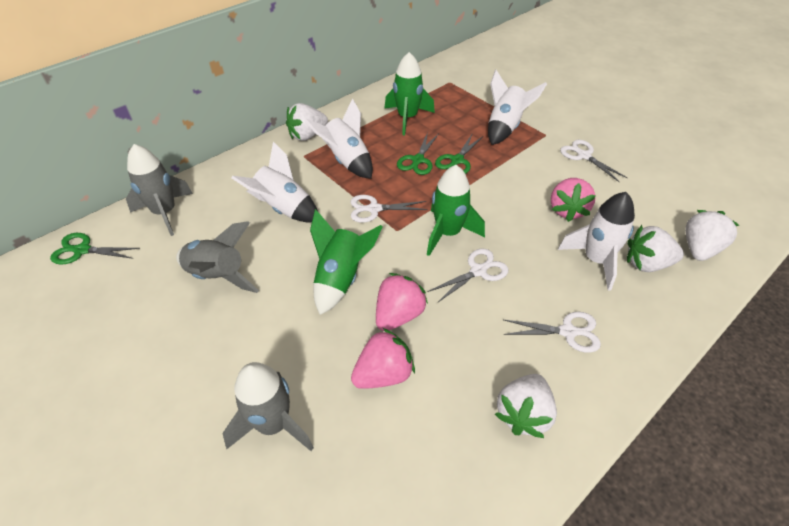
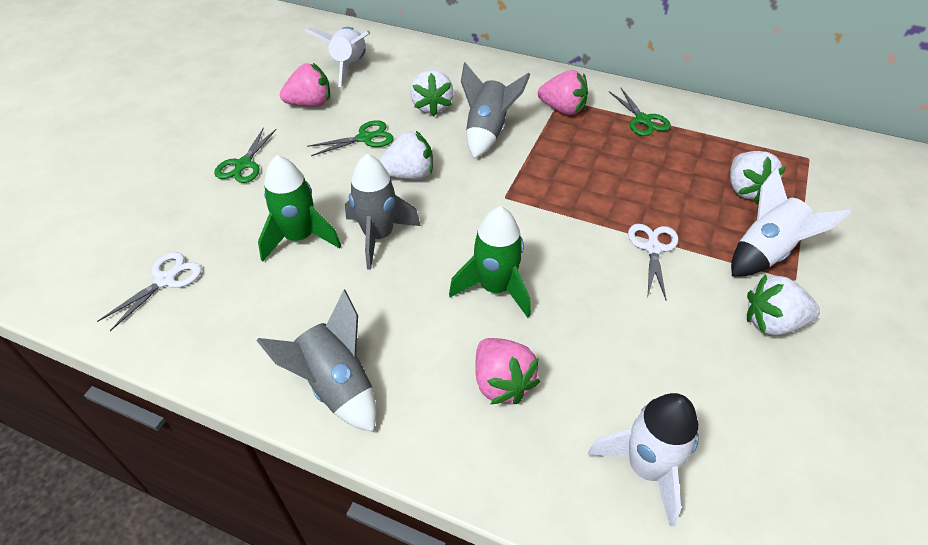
green rocket: [310,209,383,315] [384,52,435,135] [427,165,485,256] = 3 -> [258,155,341,261] [449,206,531,318] = 2
white rocket: [232,142,318,223] [304,99,373,179] [488,70,547,145] [558,192,635,291] = 4 -> [306,27,370,87] [588,393,699,527] [731,167,851,276] = 3
white scissors: [350,195,428,223] [428,248,509,303] [504,312,601,353] [560,140,627,182] = 4 -> [97,252,202,331] [628,224,678,301] = 2

